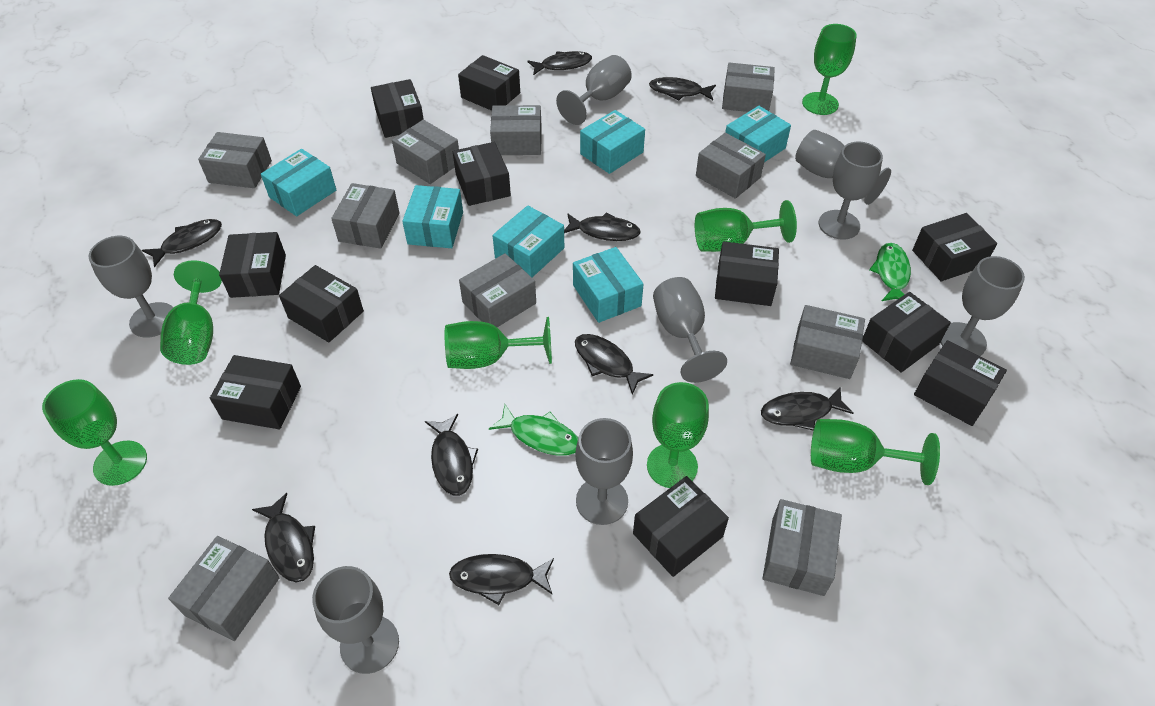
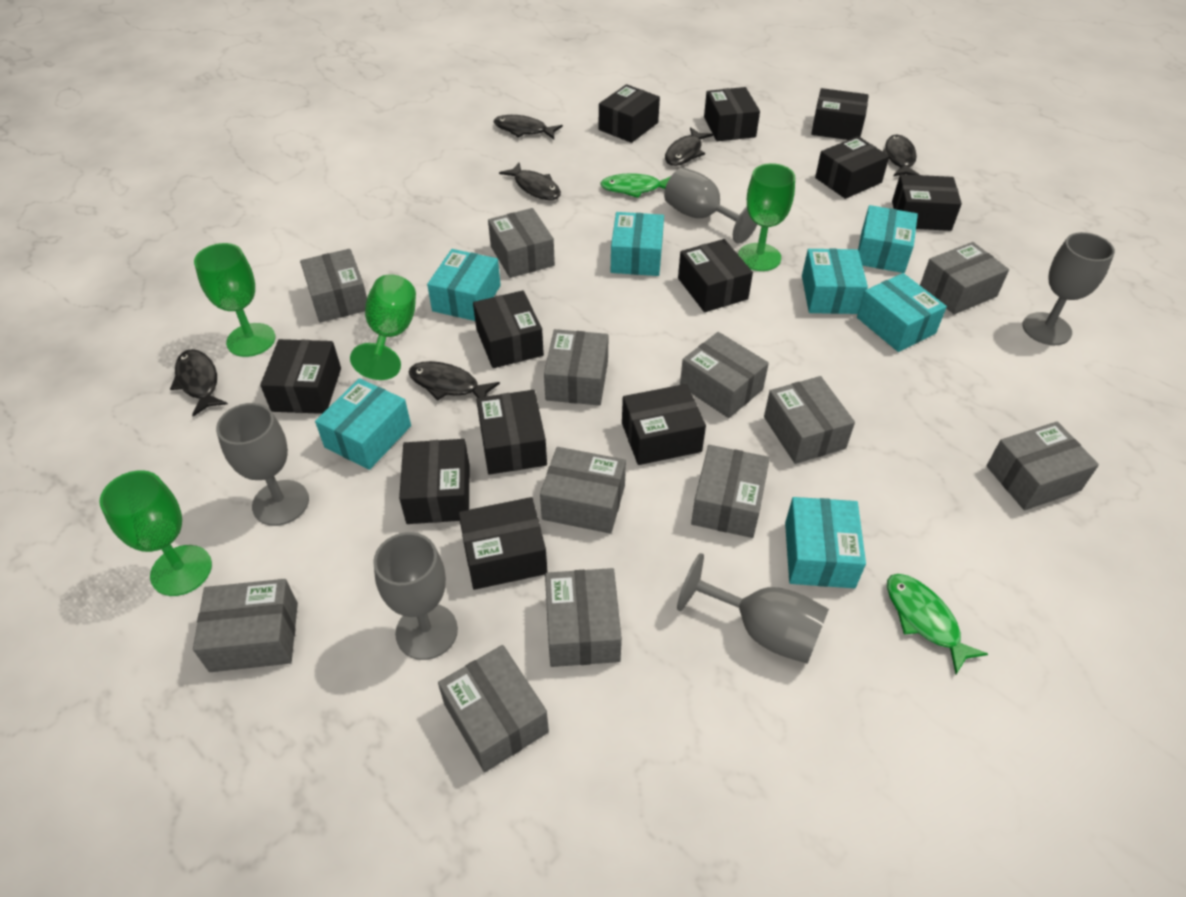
black box: [210,355,301,429] [219,232,286,298] [279,265,364,342] [371,79,424,138] [453,142,511,206] [458,55,520,111] [633,476,729,577] [715,241,779,306] [862,292,951,373] [912,213,997,281] [914,340,1007,426] = 11 -> [260,339,341,414] [399,439,470,524] [458,497,548,590] [473,290,544,368] [476,390,547,475] [599,84,660,143] [622,384,706,465] [678,239,753,312] [704,87,760,141] [811,88,869,140] [815,136,889,199] [892,174,962,231] = 12
black fish: [142,219,222,267] [252,493,315,583] [425,414,478,496] [449,554,554,605] [527,51,592,75] [564,212,641,241] [575,334,653,395] [649,77,716,100] [761,386,854,431] = 9 -> [170,349,228,416] [408,361,500,401] [494,115,563,139] [499,163,561,200] [665,127,713,166] [883,135,920,176] = 6
green goblet: [42,379,147,486] [160,260,222,365] [445,317,552,369] [647,382,709,488] [695,200,797,252] [802,24,857,115] [811,419,940,485] = 7 -> [99,470,212,596] [194,243,275,357] [350,275,416,380] [738,163,795,271] = 4
grey box: [168,536,280,641] [198,132,272,188] [331,183,400,249] [392,120,459,184] [459,253,536,327] [490,105,542,155] [696,133,766,199] [722,62,775,112] [763,499,842,596] [790,305,865,379] = 10 -> [193,579,298,672] [300,249,367,323] [438,645,549,772] [488,208,555,278] [540,447,626,534] [544,329,609,406] [545,568,622,667] [680,332,769,418] [691,445,770,538] [764,376,855,464] [920,242,1009,314] [987,421,1099,510] = 12
grey goblet: [88,236,173,338] [312,566,399,674] [556,55,632,125] [575,418,633,525] [653,277,727,383] [795,130,891,205] [819,142,883,240] [940,256,1025,356] = 8 -> [216,403,309,526] [373,532,458,660] [664,168,758,244] [677,553,829,664] [1023,232,1115,345] = 5
turquoise box: [261,149,336,216] [402,185,463,248] [492,205,564,277] [573,247,643,323] [580,110,645,174] [725,106,791,162] = 6 -> [315,378,411,470] [427,249,501,321] [611,212,664,276] [785,497,866,588] [802,249,868,314] [857,273,947,352] [858,205,918,273] = 7

